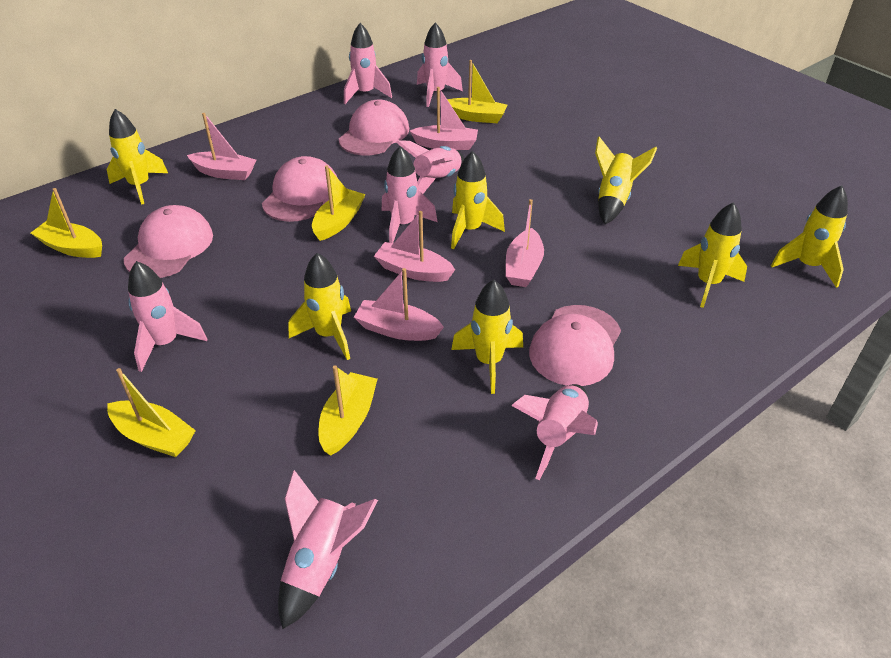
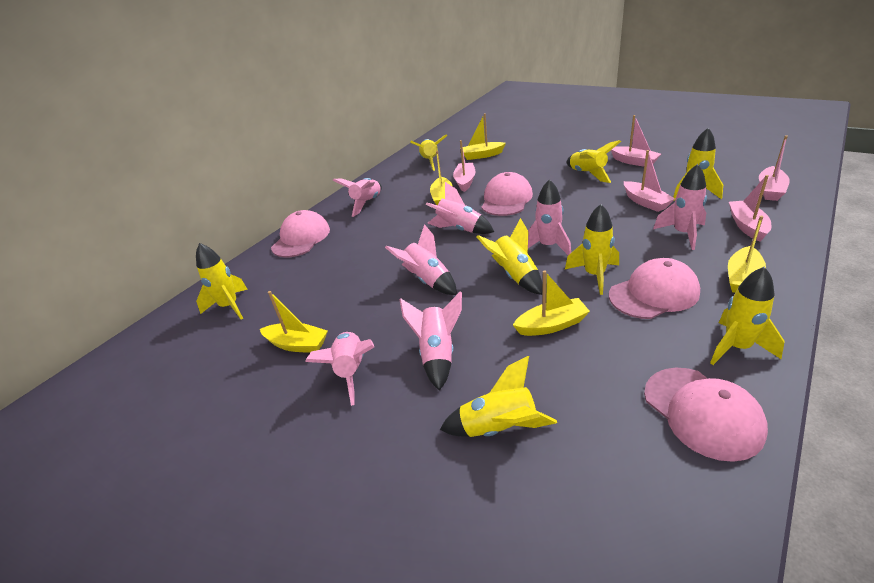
yellow rocket: [107,109,168,205] [289,253,351,360] [451,151,505,249] [451,280,523,394] [595,137,657,224] [678,202,747,308] [771,186,848,288] = 7 -> [196,243,248,320] [410,134,447,171] [440,356,557,437] [477,218,543,295] [565,204,619,295] [567,140,621,183] [673,128,723,199] [710,267,784,365] = 8

